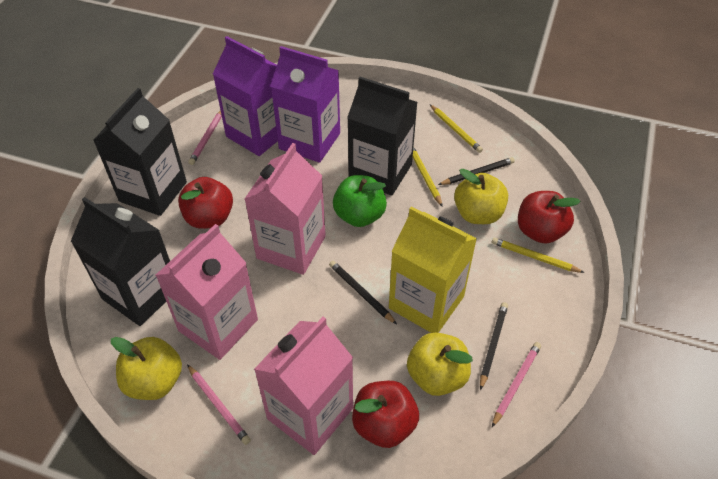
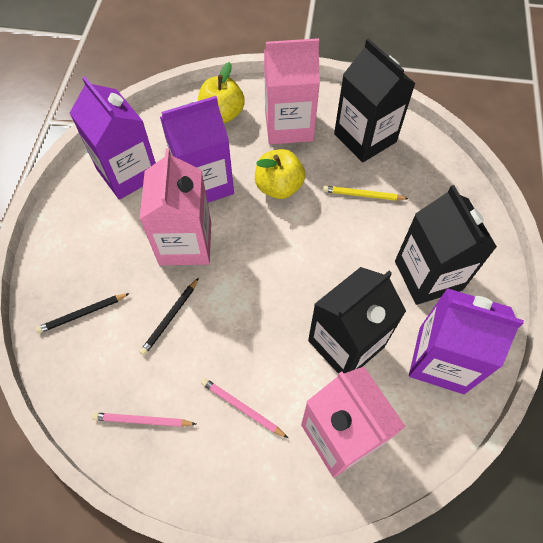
black pencil: [329,261,397,324] [438,157,515,185] [480,302,508,390] = 3 -> [36,293,130,334] [140,278,199,356] = 2
green apple: [333,175,387,227] = 1 -> none = 0
pink pencil: [187,364,251,445] [188,110,222,165] [492,342,541,427] = 3 -> [92,412,196,427] [201,378,288,438] = 2
purple carton: [213,36,278,156] [270,46,340,163] = 2 -> [70,76,156,200] [160,96,234,203] [409,288,524,394] = 3
red apple: [178,177,233,229] [352,381,419,448] [518,191,581,244] = 3 -> none = 0
yellow apple: [111,337,182,400] [407,333,473,396] [454,169,508,224] = 3 -> [198,62,245,123] [255,149,305,199] = 2
yellow carton: [389,206,477,333] = 1 -> none = 0
yellow pencil: [413,147,443,207] [430,105,483,153] [492,238,585,273] = 3 -> [323,186,409,201] = 1

